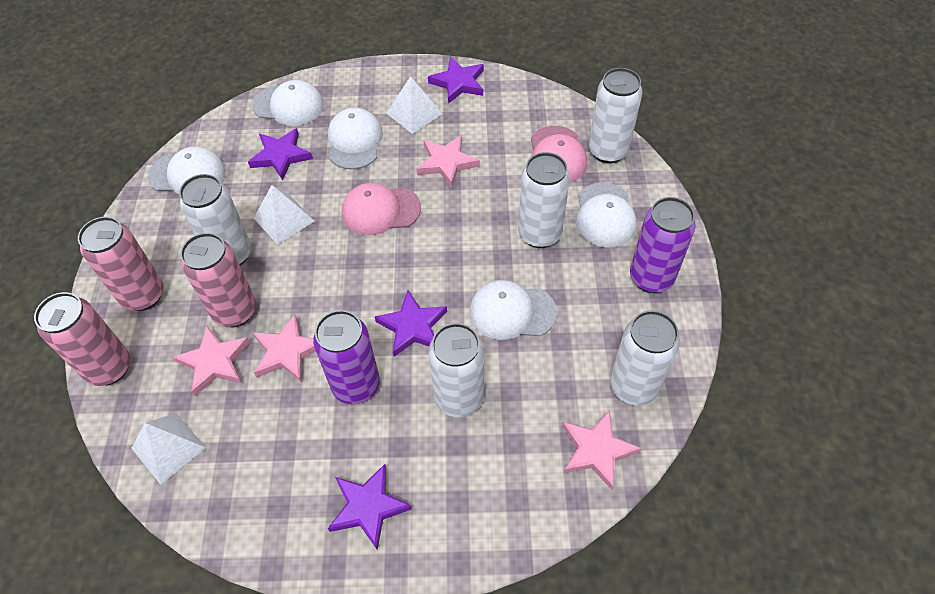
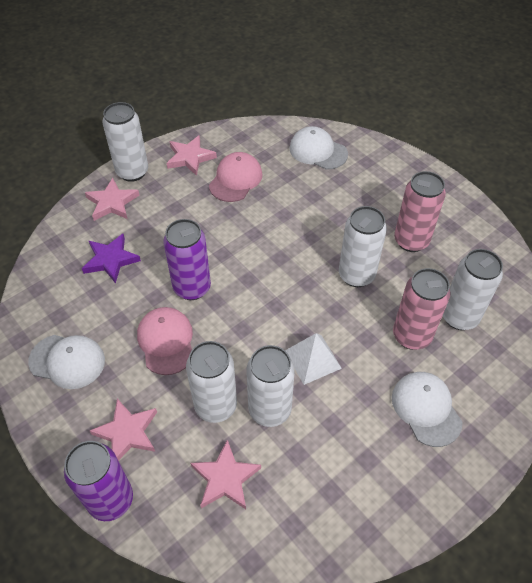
pink can: [34,292,130,386] [78,217,163,311] [180,233,256,327] = 3 -> [393,268,451,350] [394,171,446,252] = 2
purple star: [248,128,313,180] [328,464,412,550] [375,290,447,357] [428,57,484,104] = 4 -> [82,234,141,284] = 1
white cap: [148,147,225,194] [252,80,324,126] [328,108,383,169] [470,280,557,340] [576,183,636,248] = 5 -> [28,335,105,389] [289,126,348,170] [392,372,463,447] = 3
white pyramid: [131,413,206,485] [254,185,314,245] [387,76,442,134] = 3 -> [285,333,342,385] = 1

